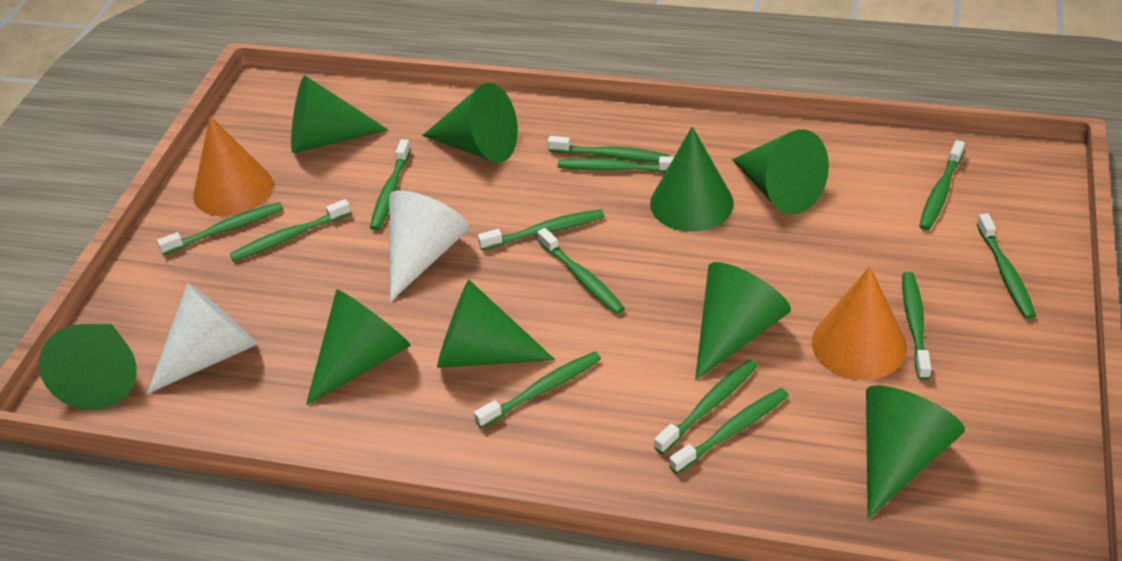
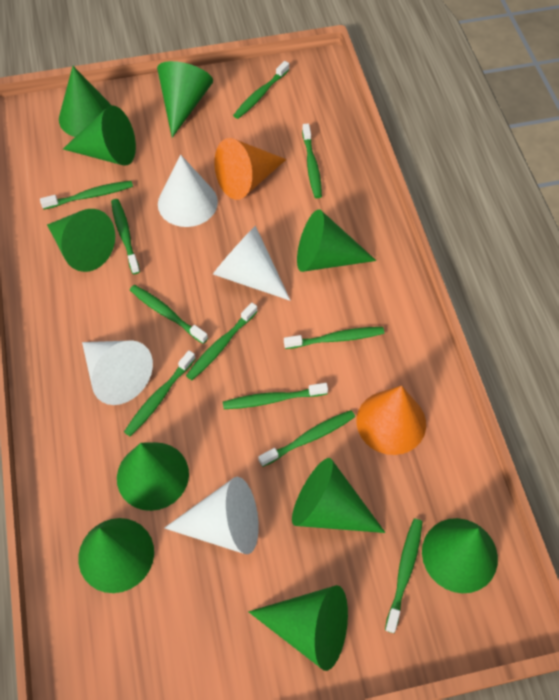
green cone: [39,324,136,410] [291,76,388,153] [306,289,411,405] [422,83,518,163] [437,280,555,368] [650,126,734,232] [695,262,791,380] [732,130,829,214] [866,385,965,519] = 9 -> [47,209,115,272] [59,66,111,137] [63,105,136,166] [78,518,154,593] [117,442,189,511] [157,61,213,138] [248,585,348,671] [292,458,386,533] [297,209,376,272] [422,518,498,593] = 10
green toothbrush: [157,202,283,255] [230,199,351,261] [370,139,411,230] [474,352,601,428] [478,209,604,250] [537,228,625,314] [548,136,669,162] [558,156,674,173] [654,359,757,454] [669,388,789,474] [902,272,931,380] [919,140,965,230] [977,213,1036,319] = 13 -> [40,181,133,209] [111,199,140,274] [124,350,195,437] [130,285,208,344] [186,303,258,380] [223,383,328,409] [233,61,289,119] [258,410,355,467] [284,327,384,349] [302,123,322,198] [385,519,423,633] = 11
white cone: [147,283,257,394] [389,191,469,302] = 2 -> [82,340,153,405] [158,154,218,227] [164,477,259,554] [213,226,291,301] = 4

